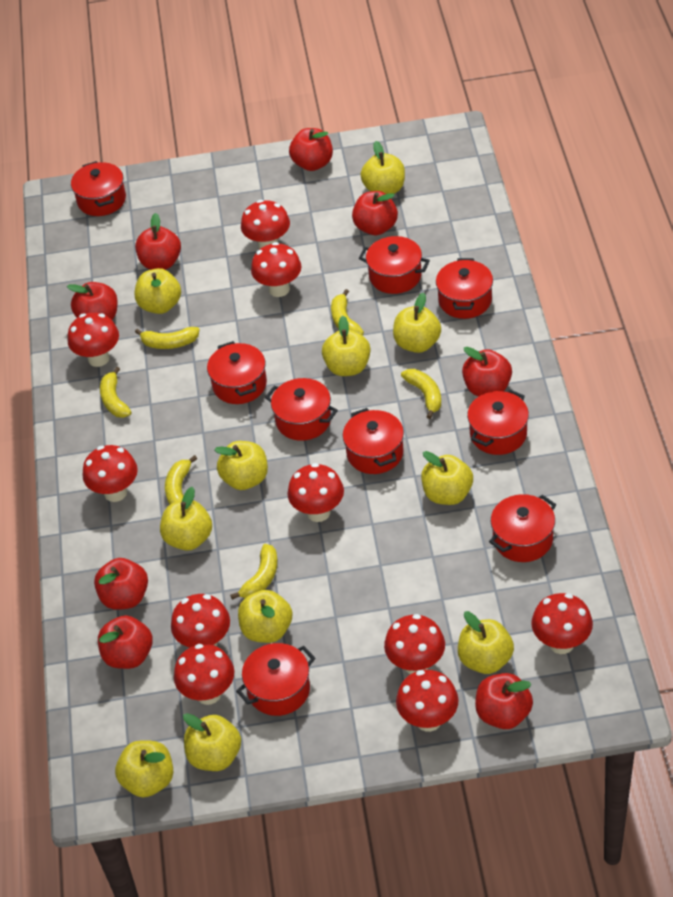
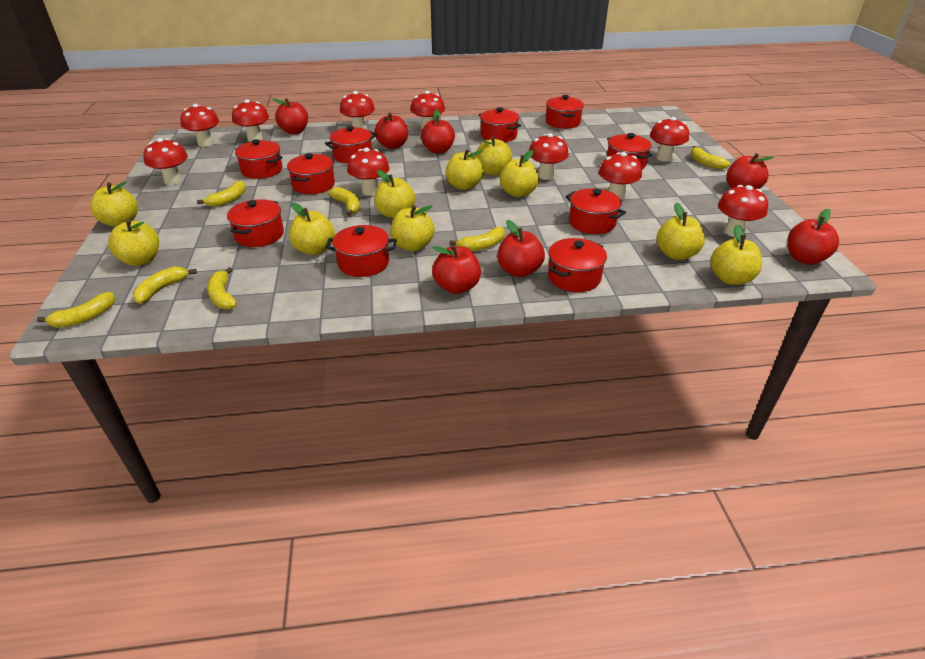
red apple: [67,282,118,320] [94,558,148,610] [98,615,153,669] [135,213,181,270] [289,128,333,171] [352,191,398,235] [462,347,512,397] [475,673,533,729] = 8 -> [273,98,308,134] [374,112,408,149] [421,110,455,154] [432,245,481,294] [497,220,545,277] [726,153,774,189] [787,209,839,265] = 7
red pot: [71,161,126,216] [207,341,267,404] [236,643,315,716] [265,378,338,441] [343,408,404,474] [359,236,430,294] [436,258,493,319] [467,389,529,455] [489,494,556,562] = 9 -> [227,199,284,247] [235,139,283,179] [287,153,335,194] [325,126,377,163] [325,225,397,277] [479,107,521,142] [546,95,584,129] [548,238,607,292] [565,188,626,234] [607,133,652,169] = 10
yellow apple: [115,740,173,798] [135,268,181,314] [160,487,212,551] [183,713,241,771] [214,441,268,490] [238,590,293,643] [322,316,371,376] [361,141,405,194] [393,293,441,353] [421,451,473,505] [458,611,514,674] = 11 -> [90,181,138,226] [108,219,159,266] [289,203,335,255] [374,170,415,218] [390,205,435,251] [446,149,484,190] [476,136,512,175] [500,150,539,197] [657,203,705,260] [710,224,762,285] = 10
yellow banana: [100,367,132,418] [135,327,199,349] [165,455,197,505] [230,544,278,600] [331,289,364,335] [401,369,441,419] = 6 -> [37,292,116,327] [133,267,197,304] [197,180,246,207] [207,267,237,309] [328,187,360,216] [449,227,505,251] [691,146,731,170] = 7

